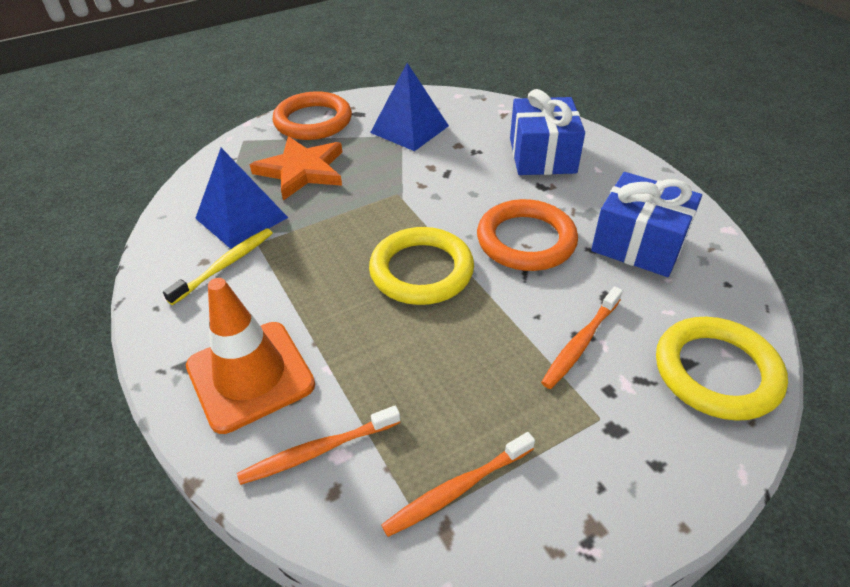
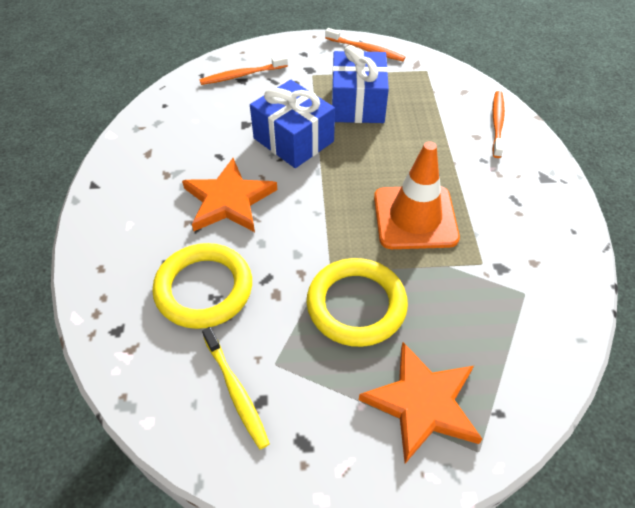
blue pyramid: [195,148,288,249] [370,63,449,151] = 2 -> none = 0
orange ring: [272,91,352,140] [477,199,578,271] = 2 -> none = 0
orange star: [250,136,342,201] = 1 -> [182,158,277,232] [359,342,482,464] = 2

